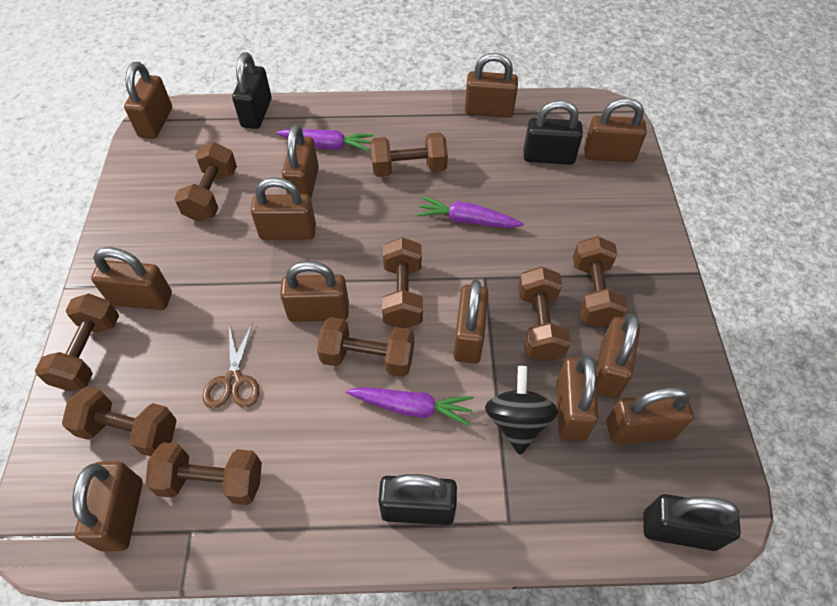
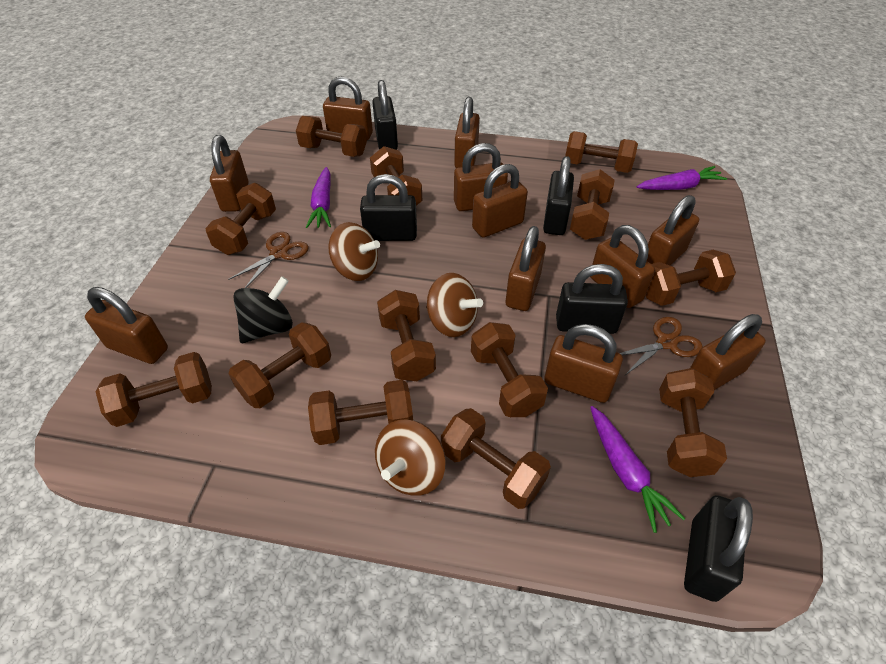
black padlock: [232,52,272,129] [379,474,457,525] [524,100,583,165] [643,494,741,551] = 4 -> [360,174,417,241] [372,80,398,150] [543,156,574,235] [556,264,628,334] [684,495,753,602] = 5
brown dumbbell: [35,294,119,391] [62,387,177,457] [145,442,262,505] [174,142,237,222] [317,317,414,377] [370,132,448,177] [382,237,423,328] [518,266,571,362] [573,236,627,327] = 9 -> [95,352,212,427] [205,183,276,255] [228,322,331,408] [296,116,367,157] [308,380,413,445] [370,146,422,206] [377,290,436,381] [441,408,551,509] [471,322,548,417] [565,131,638,173] [570,169,615,240] [646,250,736,306] [659,368,727,477] = 13
brown padlock: [73,462,143,551] [91,247,172,310] [124,62,172,139] [251,177,316,240] [280,261,349,322] [282,125,319,198] [453,280,488,364] [465,53,518,118] [556,355,599,441] [584,98,647,162] [596,314,640,399] [606,387,694,444] = 12 -> [85,287,168,364] [210,135,249,212] [323,76,373,140] [454,97,480,168] [454,143,508,211] [472,164,528,238] [506,226,546,311] [544,324,623,403] [590,225,655,308] [647,195,699,265] [690,314,766,390] = 11
brown scissors: [202,322,260,408] = 1 -> [228,232,309,288] [620,317,703,375] = 2
brown spinning top: none = 0 -> [328,222,380,281] [375,419,446,496] [426,273,483,337] = 3

